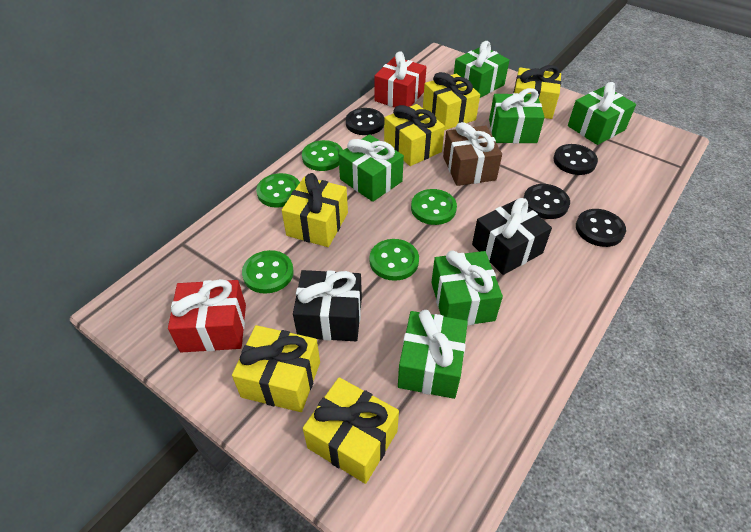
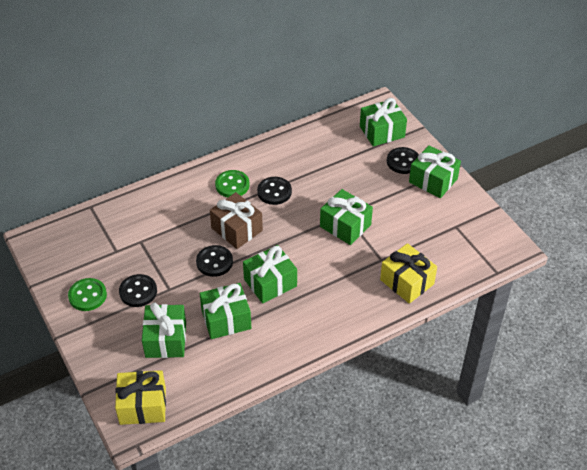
black gift: [293,270,362,341] [472,198,552,275] = 2 -> none = 0
green button: [242,250,294,294] [256,173,300,208] [302,140,343,171] [370,239,419,281] [411,189,457,225] = 5 -> [68,278,107,311] [215,170,250,197] = 2
red gift: [168,279,246,352] [374,51,426,108] = 2 -> none = 0
yellow gift: [232,325,320,412] [282,173,348,247] [303,377,399,484] [384,104,445,166] [423,72,480,130] [513,65,561,119] = 6 -> [115,370,166,425] [380,243,437,304] = 2

